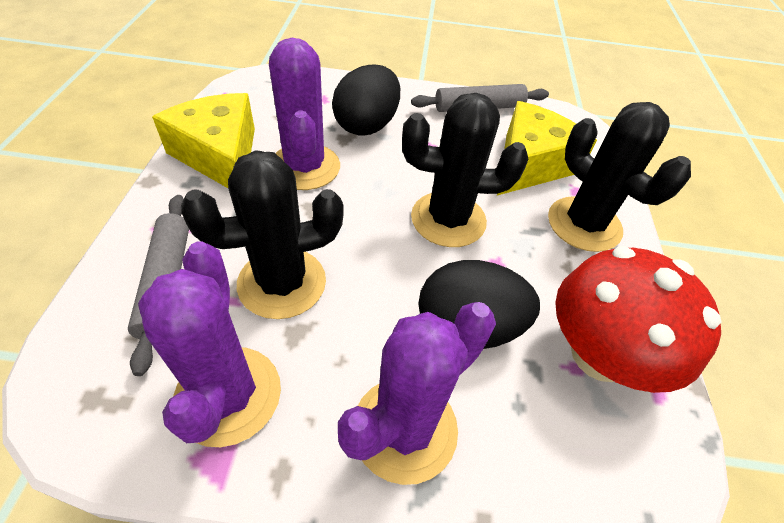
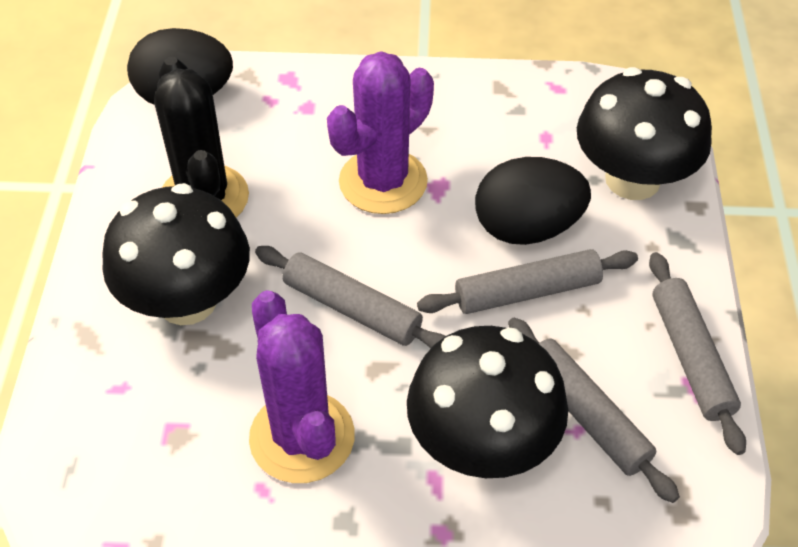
black cactus: [181,150,343,319] [402,93,528,247] [548,102,691,252] = 3 -> [154,57,249,218] = 1
black mushroom: none = 0 -> [102,183,250,325] [407,326,568,478] [577,67,712,200] = 3
grey rolling pin: [128,195,189,376] [411,84,549,112] = 2 -> [255,246,445,348] [417,249,638,314] [508,318,680,503] [649,252,746,455] = 4
purple cactus: [138,242,281,447] [269,38,340,190] [338,302,496,485] = 3 -> [249,290,355,483] [327,51,434,214] = 2
red mushroom: [555,246,721,393] = 1 -> none = 0
yellow cheese: [152,93,255,188] [497,101,597,196] = 2 -> none = 0

